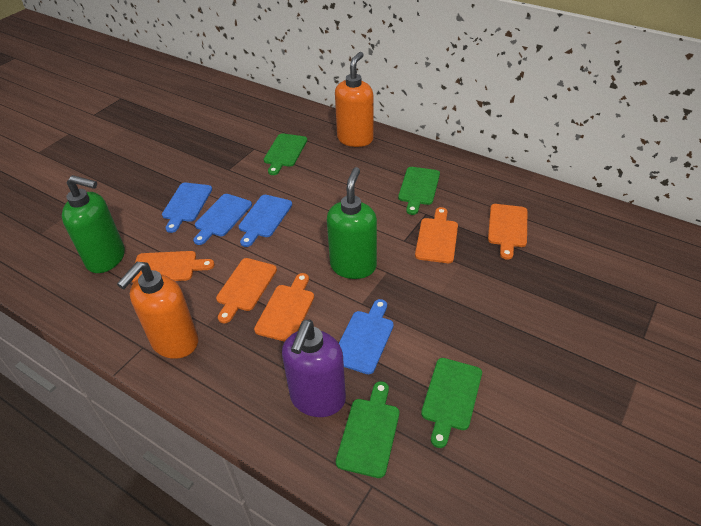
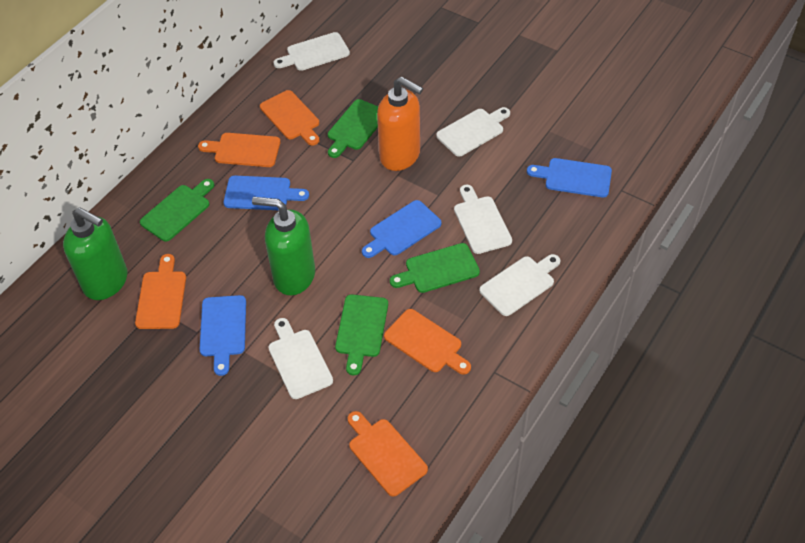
orange soap dispenser: [117,262,198,359] [335,52,374,147] = 2 -> [377,76,423,171] = 1
purple soap dispenser: [282,320,346,417] = 1 -> none = 0
white cutting board: none = 0 -> [268,318,333,399] [274,32,350,71] [436,107,510,157] [454,185,512,254] [480,254,560,316] = 5

